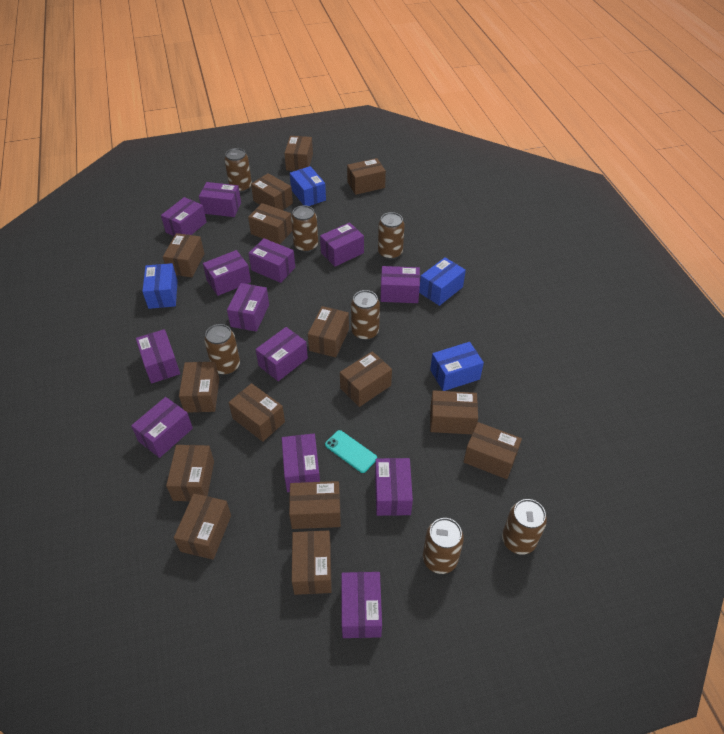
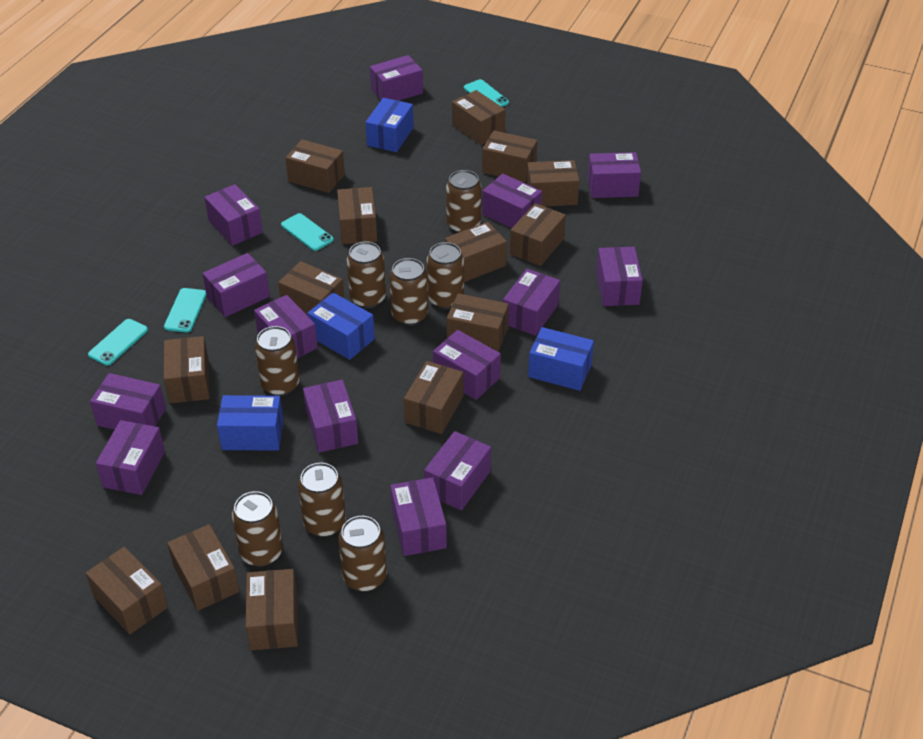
brown box: [163,233,204,277] [166,445,214,502] [174,493,231,559] [179,362,219,413] [229,383,285,442] [248,203,292,244] [251,173,293,210] [284,136,313,171] [289,481,341,529] [292,530,332,595] [308,306,349,358] [340,351,392,407] [347,158,386,195] [430,390,478,434] [464,422,522,479] = 15 -> [86,547,168,634] [164,336,210,403] [167,524,239,611] [246,569,298,650] [278,261,344,316] [286,139,345,193] [337,187,377,244] [404,361,463,434] [445,222,507,282] [447,293,509,352] [452,90,506,145] [482,131,537,183] [510,203,566,266] [526,160,579,207] = 14
brown can: [204,324,240,375] [225,148,252,193] [291,205,318,252] [351,290,380,340] [378,212,404,260] [423,518,464,574] [502,499,547,555] = 7 -> [232,491,283,567] [255,326,299,396] [298,463,346,537] [338,516,387,592] [347,241,386,309] [389,258,428,326] [427,242,464,309] [446,170,481,233] = 8
purple box: [131,397,193,458] [136,329,180,384] [161,197,206,236] [199,182,241,217] [203,250,251,296] [227,283,269,332] [249,238,295,283] [256,327,308,381] [282,434,320,492] [320,222,364,267] [341,572,382,638] [375,458,413,516] [380,266,420,303] = 13 -> [90,373,166,430] [96,420,165,495] [202,253,270,317] [204,184,263,246] [254,295,318,358] [303,380,358,453] [370,55,423,101] [390,477,447,556] [424,431,491,510] [433,330,501,400] [482,174,542,228] [503,269,560,336] [587,152,641,198] [596,247,643,306] = 14
turquoise phone: [325,430,377,473] = 1 -> [88,319,148,366] [164,288,207,333] [281,213,334,251] [464,79,509,107] = 4

